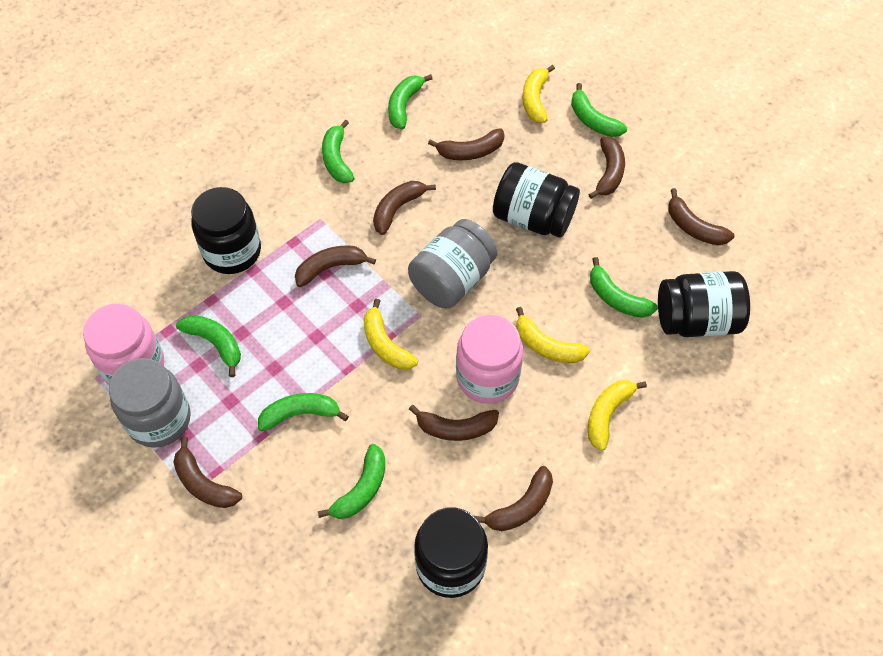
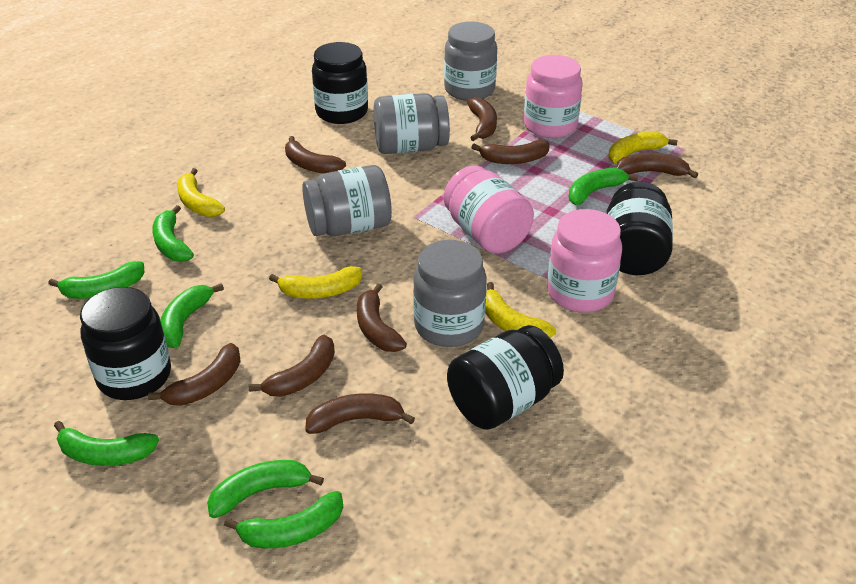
grey jar: [109,358,191,448] [408,219,497,308] = 2 -> [302,165,392,236] [374,93,450,154] [413,240,487,347] [444,22,497,101] = 4
pink jar: [83,304,164,385] [456,315,523,404] = 2 -> [444,165,534,254] [524,55,583,138] [547,209,622,313] = 3

